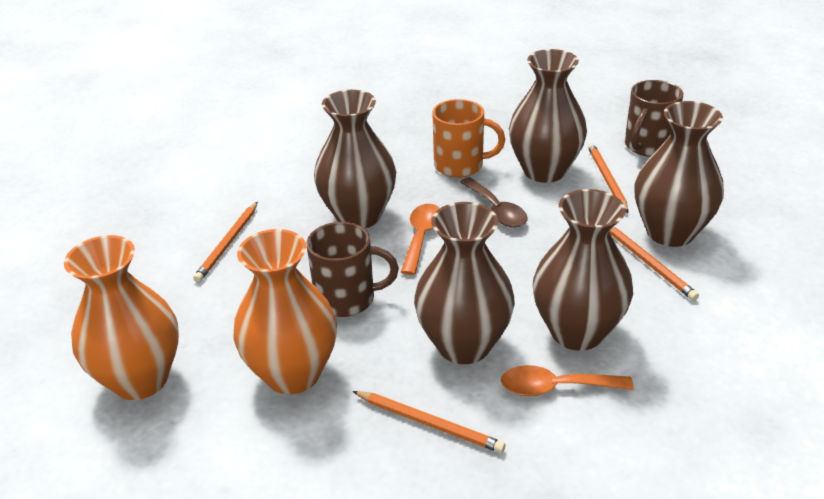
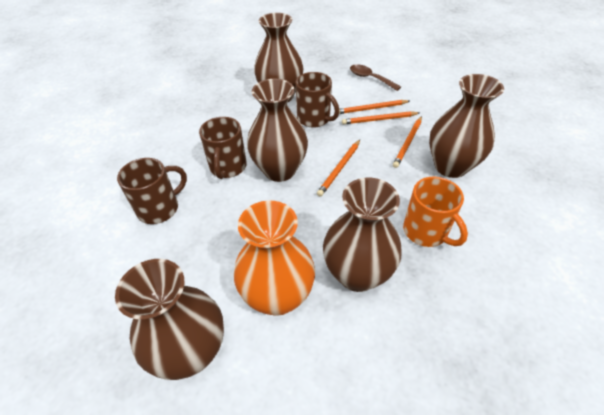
brown mug: [307,222,399,317] [625,80,683,157] = 2 -> [117,158,187,224] [199,117,247,179] [296,72,339,128] = 3
orange spoon: [401,204,440,275] [501,365,634,396] = 2 -> none = 0
orange vase: [64,235,179,400] [233,229,337,394] = 2 -> [234,201,315,316] = 1

